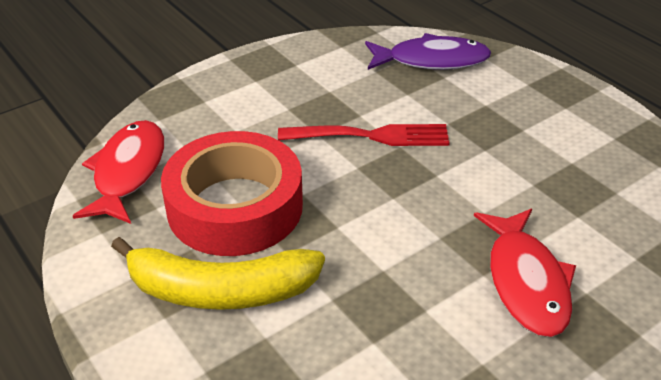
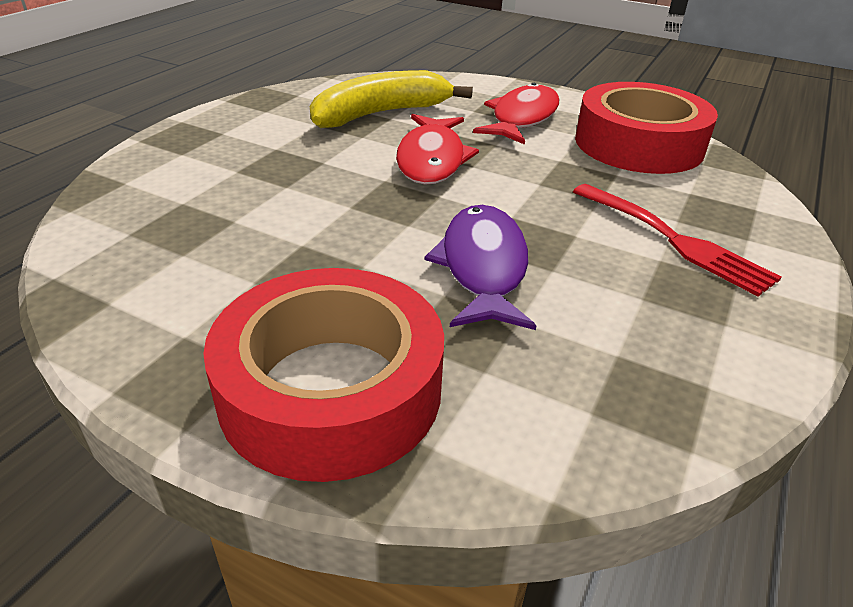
red tape: [161,131,303,256] = 1 -> [203,268,444,482] [575,82,718,174] = 2

